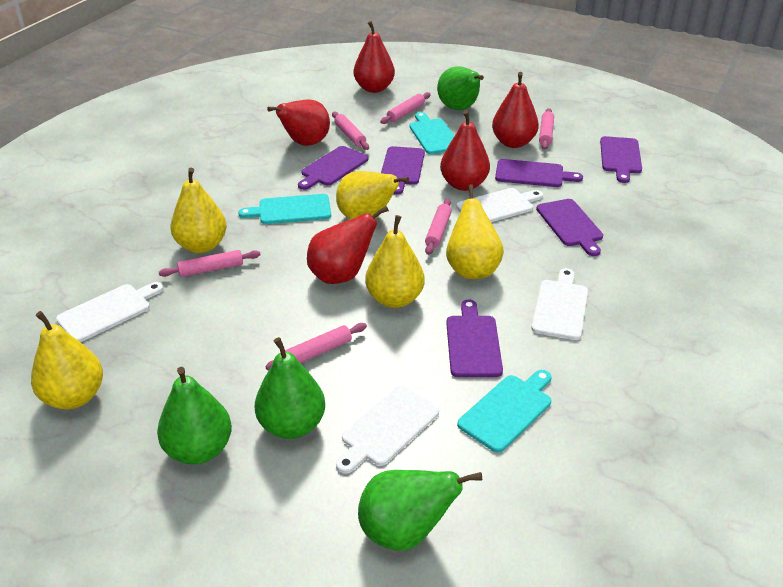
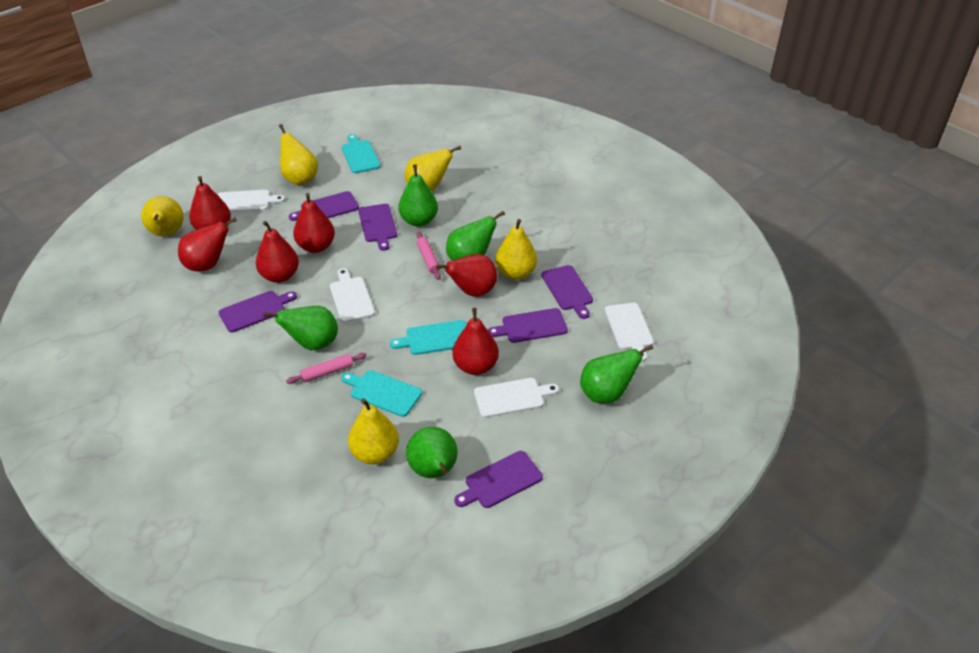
green pear: [157,367,232,464] [255,337,325,439] [358,470,482,551] [437,66,484,110] = 4 -> [263,306,338,350] [398,164,438,227] [406,427,458,478] [446,211,505,261] [580,344,653,403] = 5
pink rolling pin: [159,250,261,277] [265,323,367,370] [332,112,369,150] [380,92,431,124] [425,198,452,255] [539,108,554,150] = 6 -> [286,353,367,384] [416,232,441,280] = 2
red pear: [267,99,330,146] [307,206,389,284] [353,21,395,93] [440,110,490,191] [492,72,539,148] = 5 -> [178,217,237,271] [189,176,231,230] [256,221,299,283] [293,193,335,253] [436,254,497,297] [452,308,499,375] = 6

